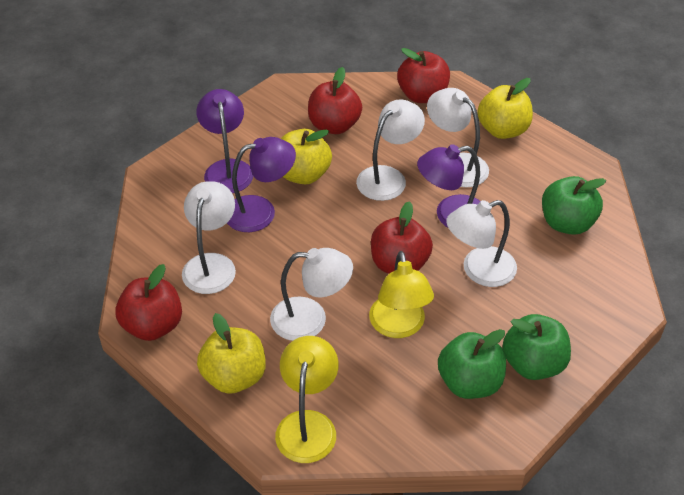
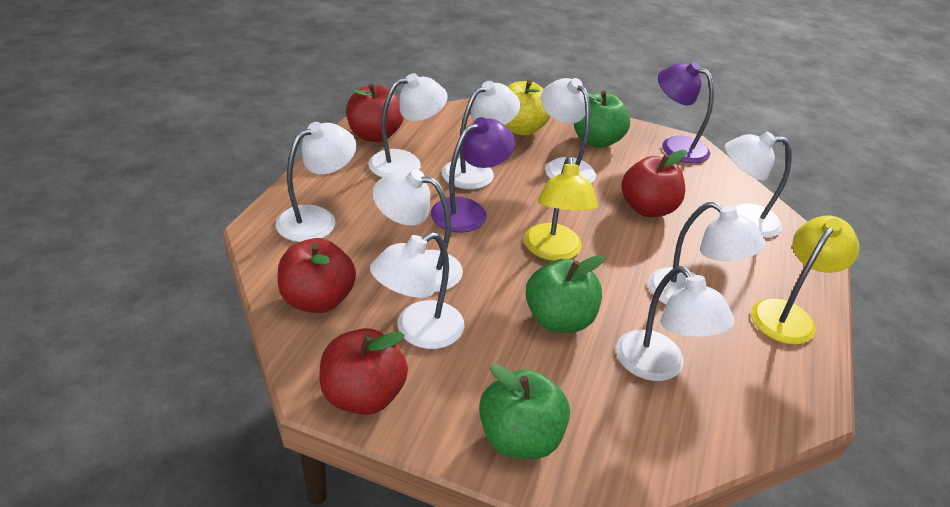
purple lamp: [196,89,253,193] [227,137,296,232] [417,144,481,227] = 3 -> [431,117,515,232] [658,62,714,163] = 2
white lamp: [182,181,236,294] [270,248,353,341] [356,99,425,201] [427,88,489,187] [446,200,517,287] = 5 -> [275,122,356,242] [368,73,448,178] [370,232,465,349] [372,169,463,292] [442,81,520,189] [541,78,596,183] [616,266,735,381] [648,202,766,304] [725,132,792,238] = 9
yellow apple: [197,313,266,394] [281,129,332,184] [477,78,533,139] = 3 -> [505,80,551,135] = 1

